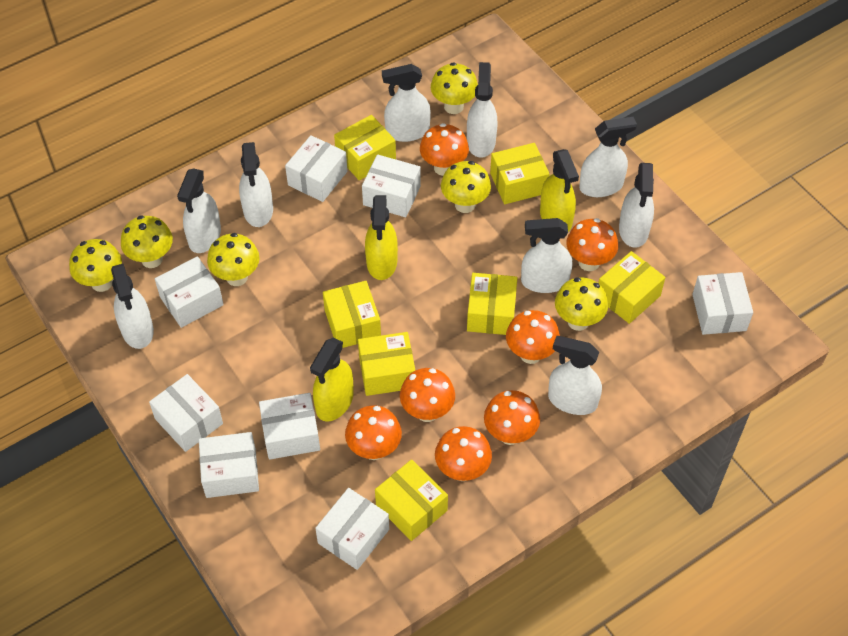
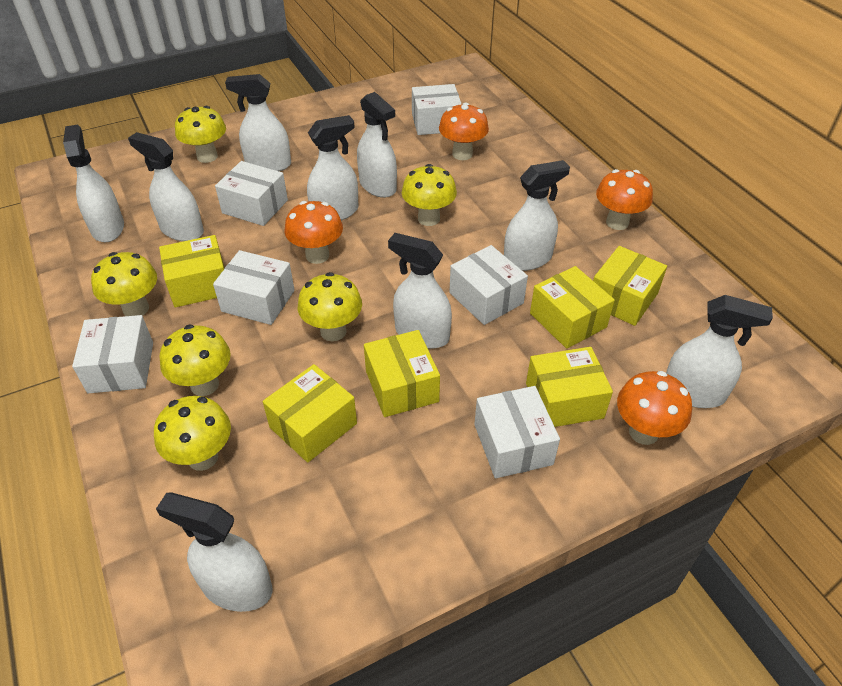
orange mushroom: [345,405,402,460] [400,368,455,422] [420,123,469,176] [435,426,492,481] [484,390,540,445] [506,310,560,364] [566,218,618,271] = 7 -> [285,201,343,264] [439,103,489,160] [596,169,653,230] [617,371,692,445] = 4
white box: [149,374,223,452] [155,256,224,328] [199,432,259,498] [259,393,320,460] [285,135,347,202] [315,488,389,570] [362,154,421,217] [692,272,753,335] = 8 -> [72,315,153,393] [213,250,294,325] [215,161,288,226] [412,84,461,135] [449,245,528,325] [474,386,560,478] = 6
yellow box: [323,281,381,348] [334,115,396,180] [358,332,415,396] [375,459,448,541] [467,273,517,335] [490,143,550,204] [598,251,665,324] = 7 -> [159,235,224,308] [263,364,357,463] [364,330,440,417] [526,347,613,427] [530,266,615,349] [593,246,667,326] = 6
yellow spray bottle: [310,338,354,421] [365,195,398,280] [540,149,579,232] = 3 -> none = 0

